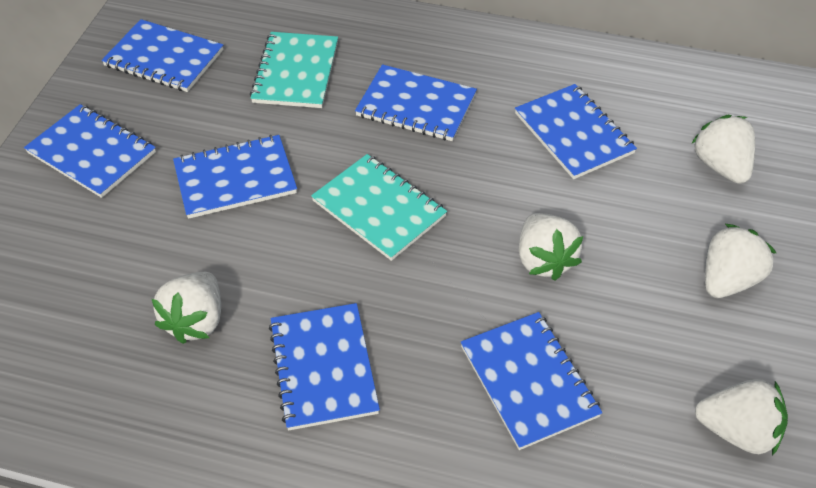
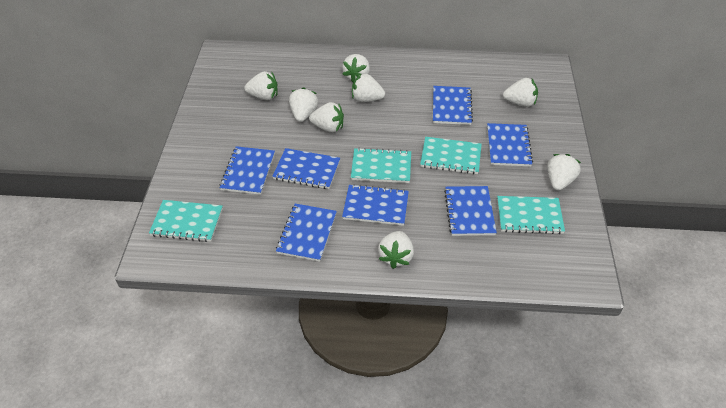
turquoise notebook: [250,32,338,108] [311,154,447,261] = 2 -> [149,200,223,242] [351,148,411,183] [420,137,482,174] [497,196,565,234] = 4
white strawberry: [152,272,221,344] [519,213,583,281] [691,115,755,184] [695,379,788,456] [705,224,776,298] = 5 -> [244,71,278,100] [289,87,318,122] [309,102,344,133] [342,54,370,82] [352,73,385,102] [378,231,414,269] [503,78,538,107] [547,154,581,191] = 8

